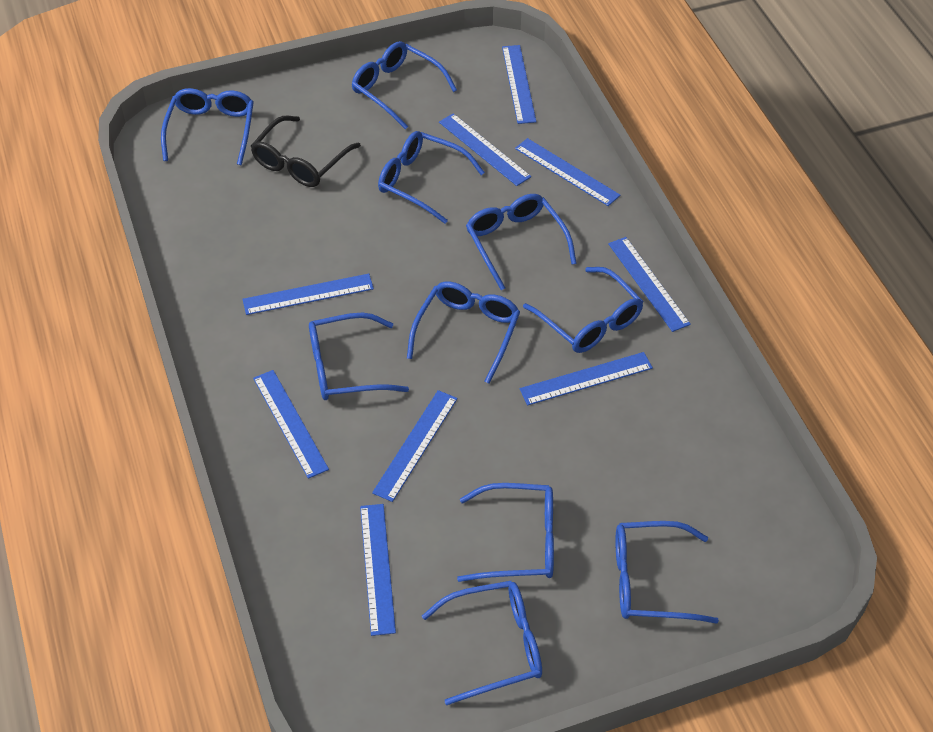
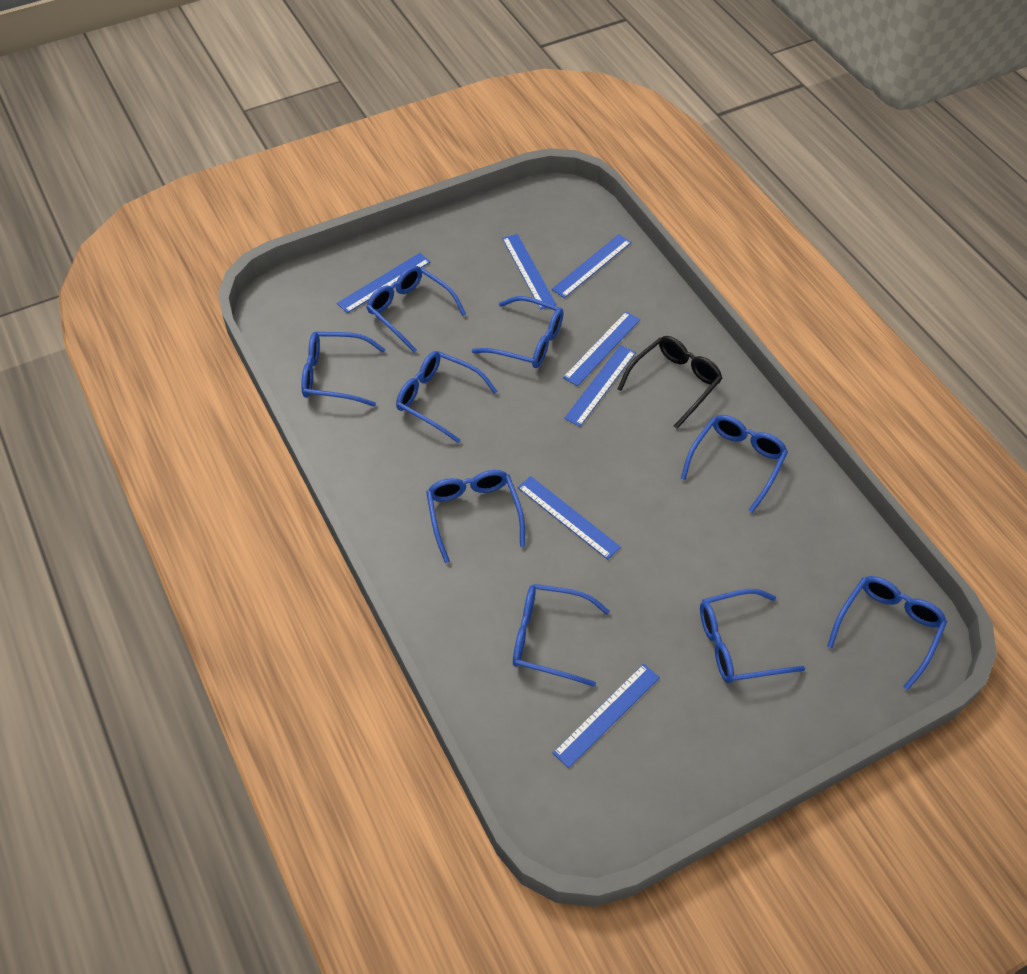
blue glasses: [161,88,254,165] [309,313,409,400] [352,41,457,129] [378,131,485,224] [407,282,520,383] [422,581,542,705] [457,483,554,582] [466,194,577,290] [523,267,644,353] [616,521,719,624] = 10 -> [301,332,386,407] [366,266,466,353] [396,351,498,443] [426,470,525,563] [472,296,564,368] [513,584,610,687] [681,415,788,513] [700,589,805,683] [827,576,947,690] = 9
blue ruler: [243,274,374,315] [253,370,329,479] [360,504,396,636] [372,390,458,502] [439,113,531,186] [502,45,536,124] [515,138,621,206] [519,352,653,406] [608,237,691,332] = 9 -> [337,253,431,313] [502,234,557,310] [518,476,621,560] [551,234,631,298] [553,664,660,768] [563,312,640,386] [564,345,636,427] = 7

